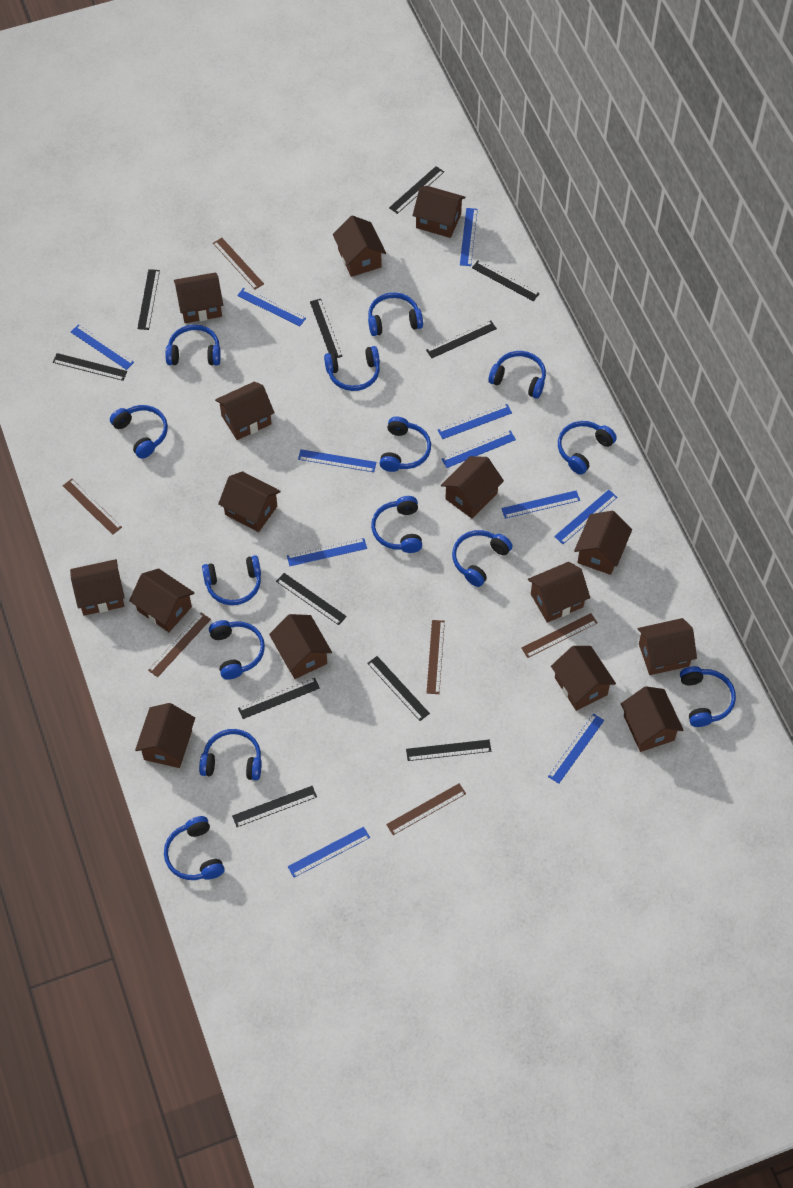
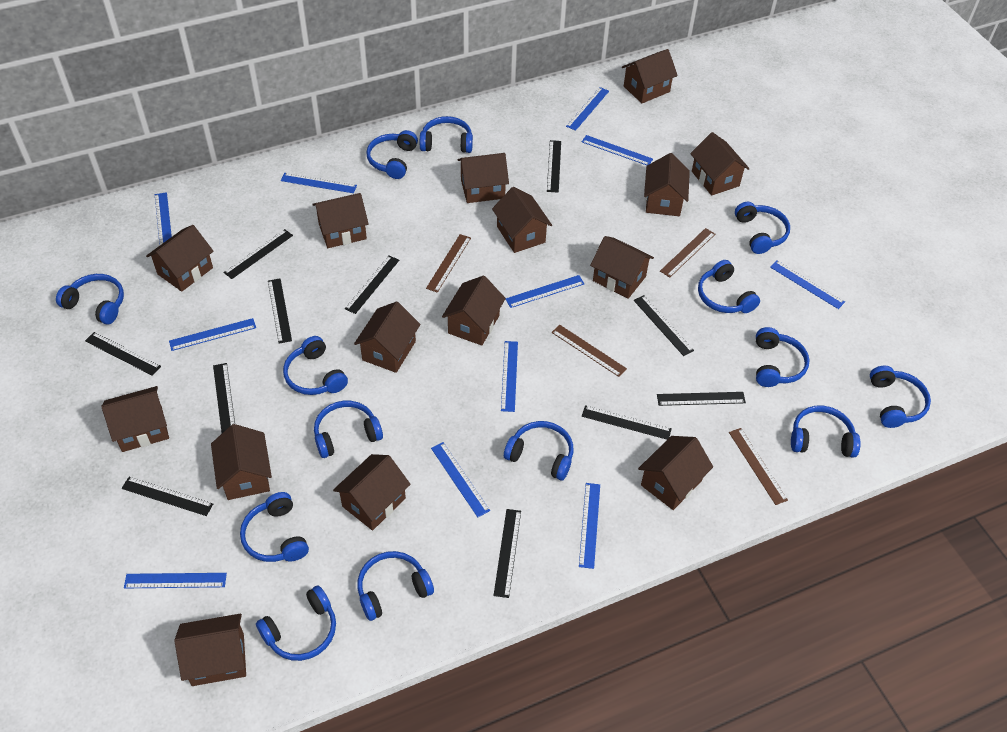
brown ruler: [63,479,122,535] [148,612,211,677] [213,238,264,289] [386,784,466,835] [426,620,445,694] [521,613,598,658] = 6 -> [426,234,471,293] [552,325,627,377] [660,228,715,277] [729,428,788,505] = 4

